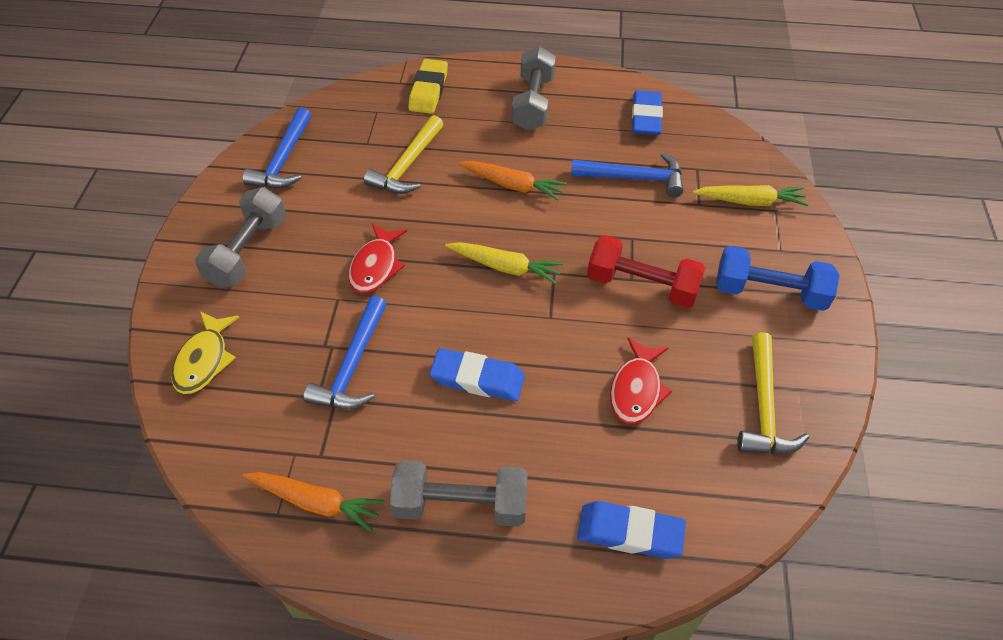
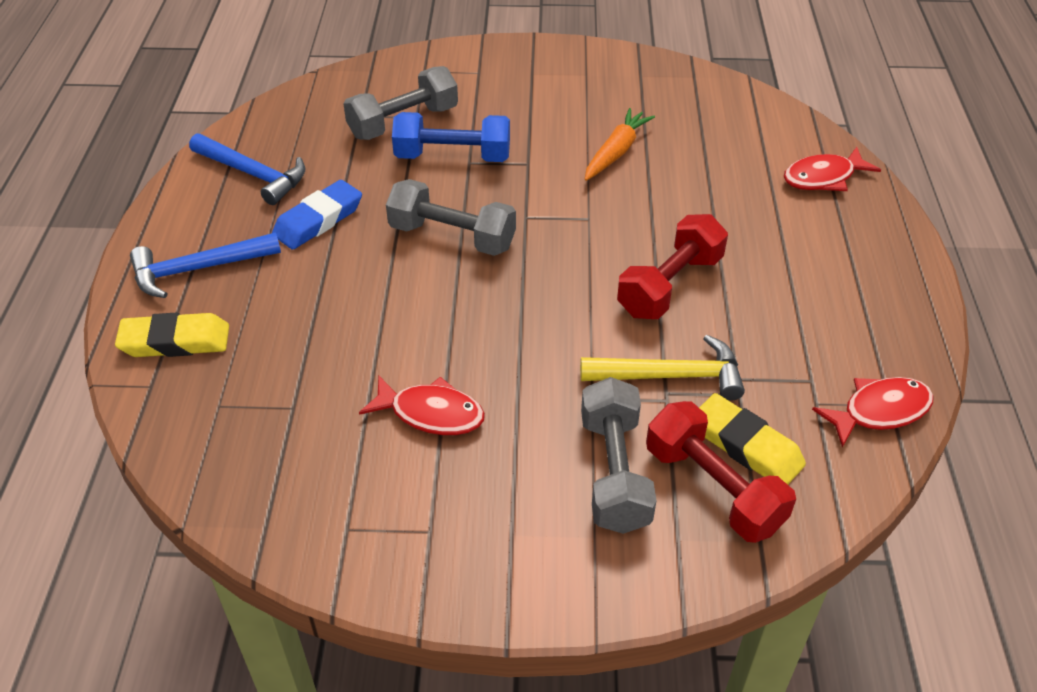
blue eraser: [430,348,525,401] [577,501,686,559] [632,90,663,135] = 3 -> [272,180,362,249] = 1
blue hammer: [243,108,311,188] [304,296,387,409] [571,152,683,197] = 3 -> [130,232,281,298] [189,133,305,205] = 2
orange carrot: [243,472,385,532] [459,161,566,200] = 2 -> [585,108,655,181] = 1
red dumbbell: [587,235,705,308] = 1 -> [617,214,728,319] [646,401,796,543] = 2
red fish: [348,223,407,293] [610,337,672,424] = 2 -> [359,376,485,435] [784,147,881,191] [812,377,934,448] = 3
yellow carrot: [445,242,563,284] [693,185,809,206] = 2 -> none = 0
yellow eraser: [408,59,448,114] = 1 -> [115,313,229,357] [699,393,806,485] = 2
yellow fish: [171,311,239,394] = 1 -> none = 0
yellow hammer: [364,115,443,194] [737,332,809,454] = 2 -> [580,335,745,401] = 1

